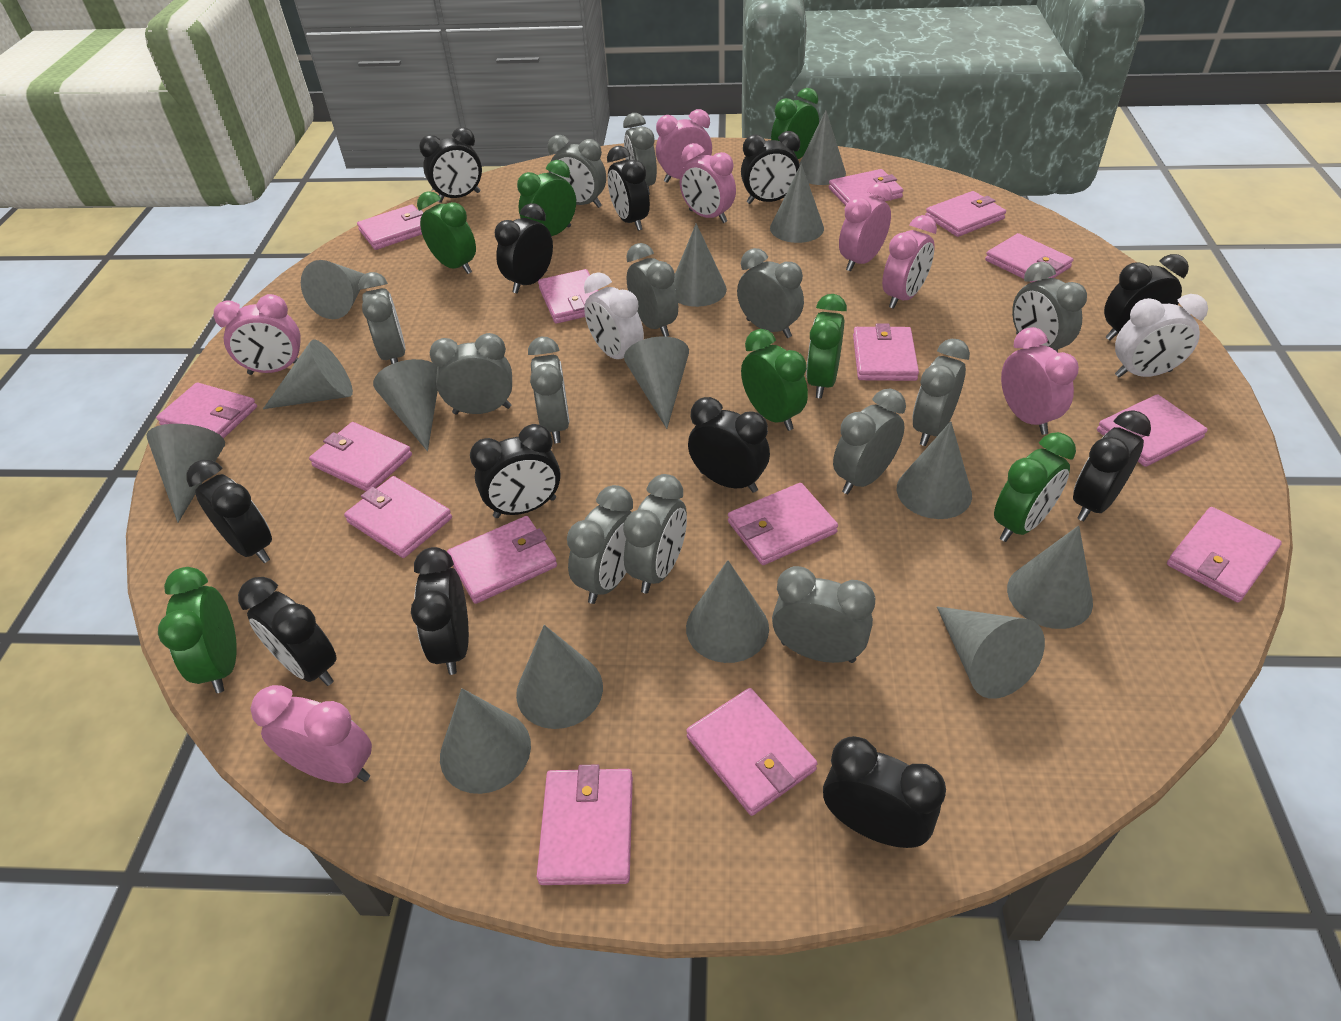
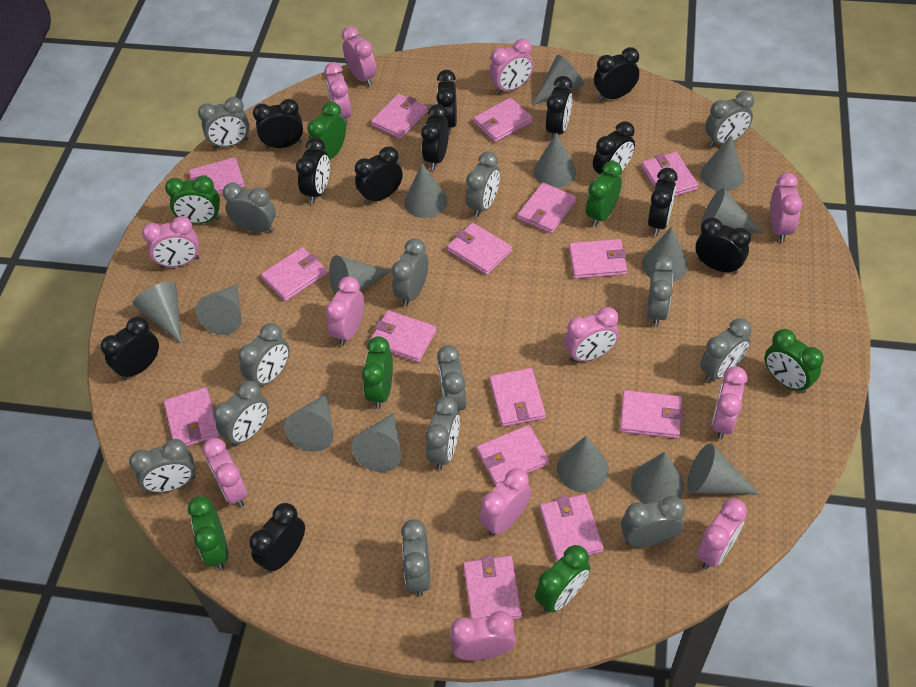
grey clock: [358,272,406,364] [430,333,512,415] [528,337,569,443] [548,135,606,208] [567,485,633,604] [623,113,657,195] [623,474,687,594] [626,243,678,337] [737,248,804,338] [772,566,875,663] [833,388,906,494] [912,339,970,446] [1012,262,1087,352] = 13 -> [129,439,196,493] [198,97,249,149] [213,381,269,447] [223,183,276,233] [238,323,290,387] [392,238,429,307] [401,519,430,596] [425,396,460,470] [437,345,467,412] [466,151,500,217] [621,496,685,547] [647,256,675,327] [700,318,752,382] [705,91,754,147] = 14
pink clock: [214,294,301,375] [250,685,372,783] [656,109,712,183] [680,143,736,223] [839,182,892,272] [882,215,937,309] [1001,327,1079,435] = 7 -> [142,216,200,268] [202,438,248,507] [324,62,352,125] [325,276,364,346] [342,26,377,86] [450,611,516,661] [479,468,531,536] [489,39,534,94] [564,307,619,362] [697,498,747,569] [712,366,747,440] [770,173,803,242] = 12
white clock: [584,272,644,359] [1115,294,1208,378] = 2 -> none = 0

